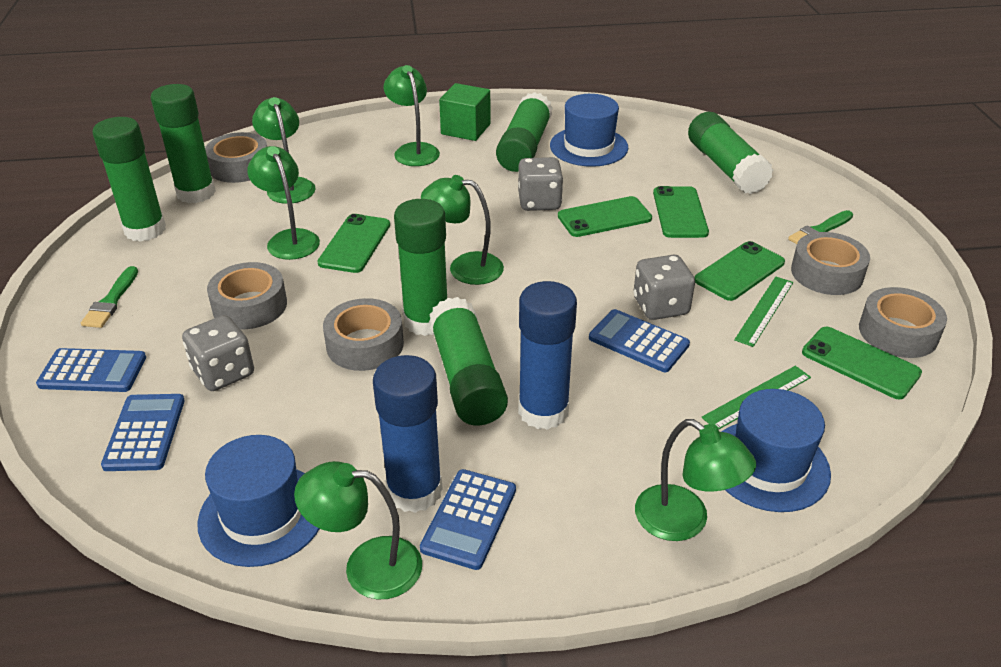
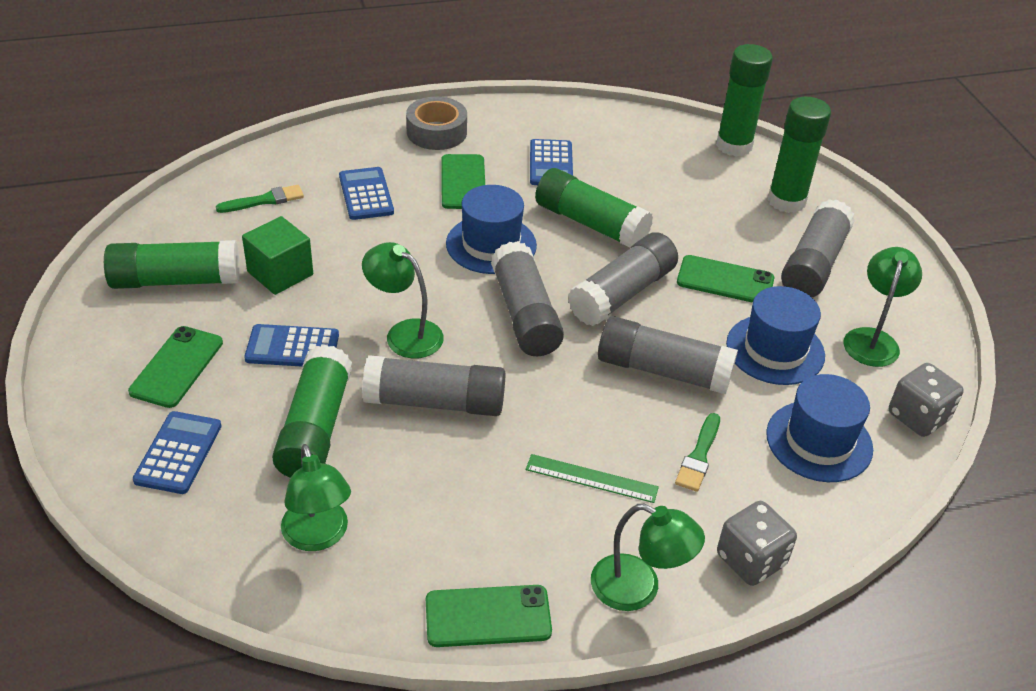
blue glue stick: [373,355,442,513] [518,281,577,430] = 2 -> none = 0
green glue stick: [92,117,166,242] [151,84,216,203] [394,199,447,336] [429,297,508,425] [496,92,553,172] [688,112,773,194] = 6 -> [104,240,240,289] [272,345,352,478] [535,168,653,248] [716,44,773,157] [767,97,831,213] = 5
green lamp: [247,146,320,260] [252,97,316,204] [294,461,422,600] [384,65,440,166] [421,175,504,285] [635,419,756,541] = 6 -> [281,444,351,551] [362,242,444,358] [591,504,705,611] [844,247,922,367] = 4
green phone: [317,214,390,273] [558,196,652,237] [653,186,709,238] [695,241,785,301] [802,327,922,399] = 5 -> [128,326,223,408] [426,585,552,647] [441,154,485,209] [677,255,774,303] = 4
green ruler: [702,366,811,430] [734,276,793,347] = 2 -> [526,454,659,503] = 1
grey dice: [182,315,254,391] [518,157,563,211] [633,255,695,320] = 3 -> [717,501,797,586] [889,363,964,437] = 2
grey glue stick: none = 0 -> [362,355,505,416] [491,241,564,356] [568,232,678,326] [598,316,738,394] [781,199,855,297] = 5
grey tape: [205,132,267,183] [207,262,287,329] [323,298,404,371] [791,232,870,295] [859,287,947,358] = 5 -> [406,97,467,150] = 1

